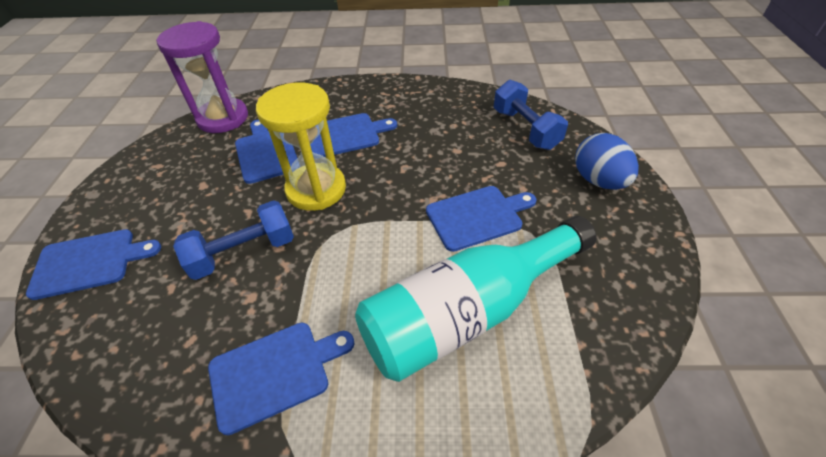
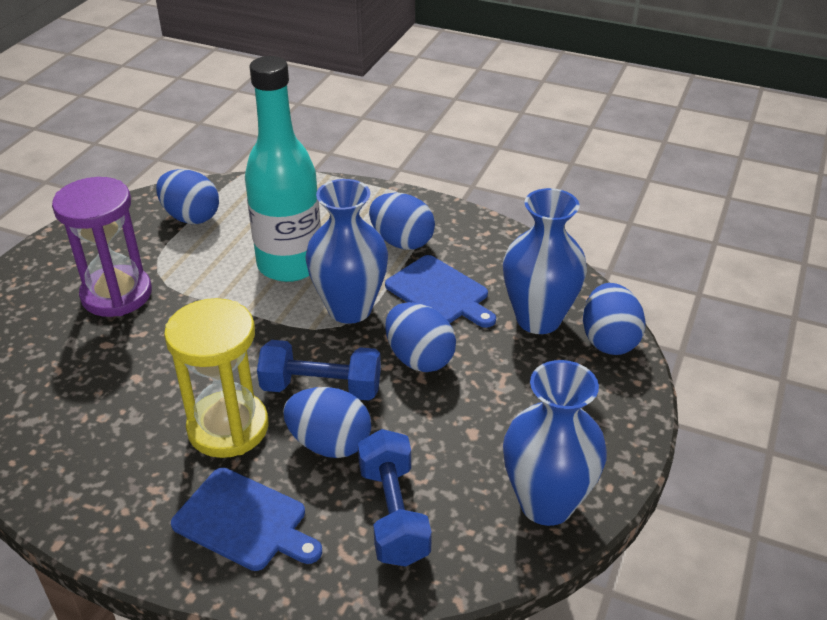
blue cutting board: [26,229,161,300] [208,322,355,435] [235,119,297,184] [310,113,397,157] [426,186,536,252] = 5 -> [171,468,322,571] [385,255,496,328] = 2
blue egg: [575,133,639,190] = 1 -> [156,169,219,224] [283,387,371,458] [369,193,435,250] [385,302,456,372] [583,283,646,355] = 5
blue vase: none = 0 -> [305,179,388,324] [503,188,587,334] [503,360,607,526] = 3

